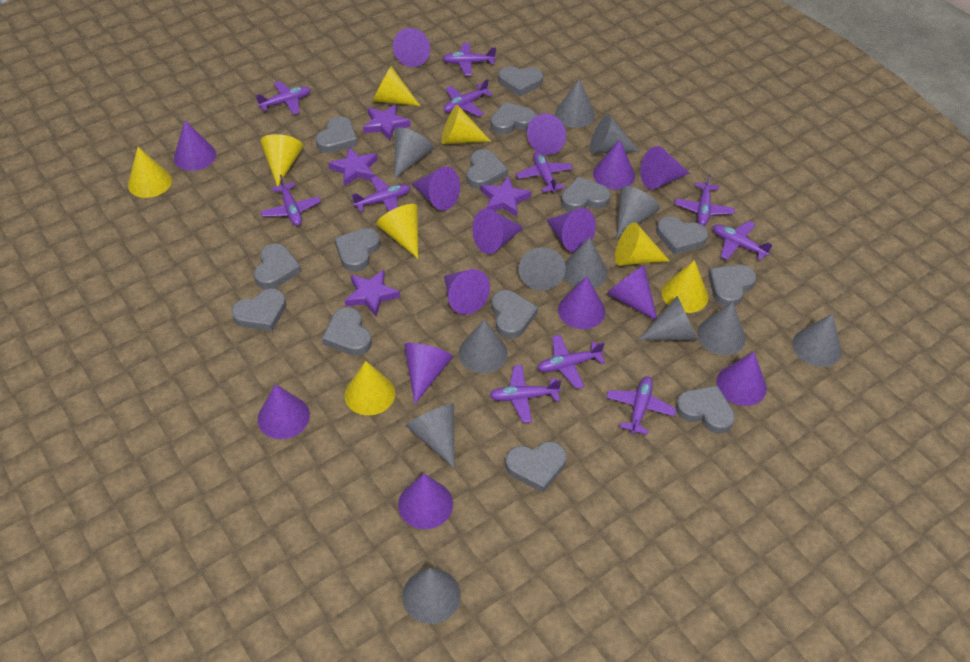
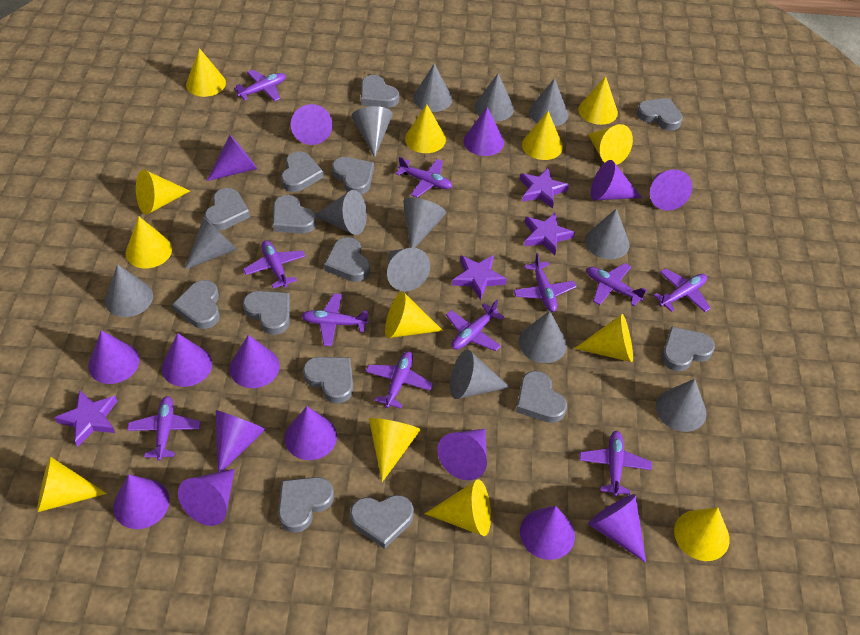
grey cone: [394,127,433,179] [402,568,461,624] [406,403,454,468] [459,320,508,373] [519,247,566,290] [555,79,595,128] [564,237,607,288] [590,114,640,154] [617,186,660,239] [638,296,698,340] [697,302,746,355] [792,313,842,367] = 12 -> [105,264,153,317] [185,217,238,269] [316,190,367,235] [352,106,393,158] [387,248,430,291] [403,197,446,248] [413,63,452,112] [450,350,510,399] [475,73,514,121] [519,311,567,363] [529,78,569,126] [585,208,630,259] [656,379,706,432] = 13
yellow cone: [128,147,172,198] [260,134,304,186] [344,361,395,415] [372,66,420,106] [376,204,418,259] [441,105,491,144] [615,222,670,266] [662,260,708,313] = 8 -> [37,456,107,512] [126,216,172,268] [136,170,190,215] [186,48,226,97] [369,418,421,482] [385,292,443,338] [405,104,446,153] [425,479,491,536] [522,111,563,160] [574,314,633,362] [578,76,618,125] [588,124,633,165] [674,507,730,561] = 13

